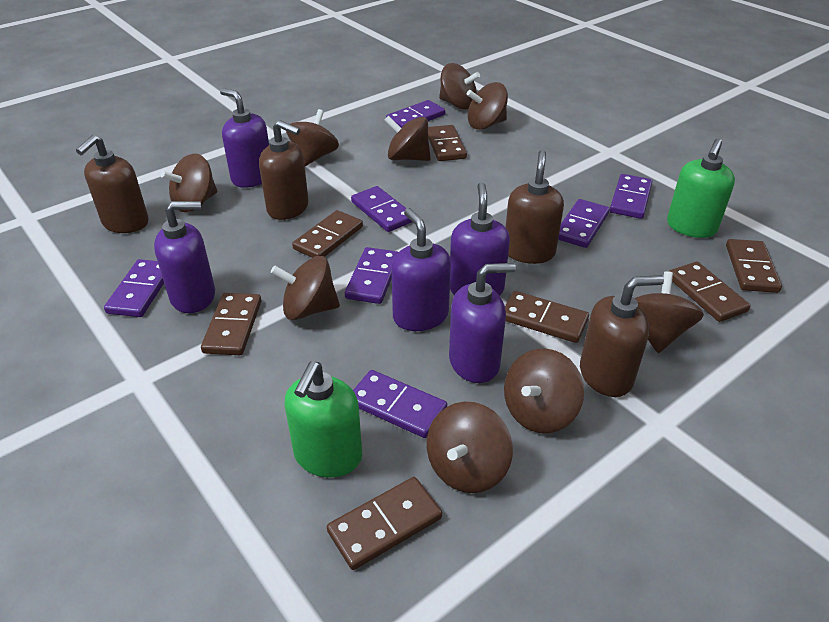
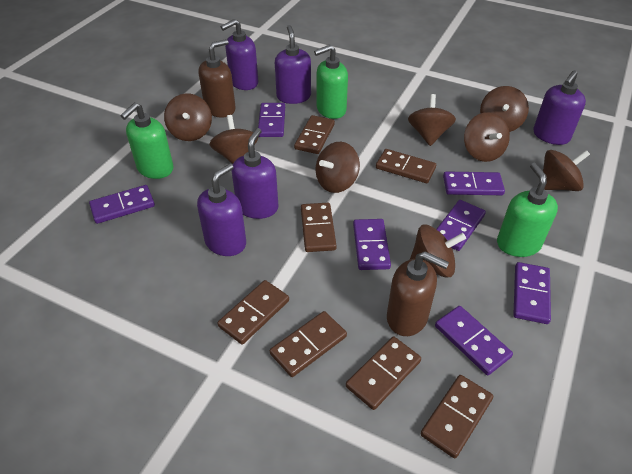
brown soap dispenser: [76,135,148,233] [259,120,309,220] [506,150,564,264] [580,275,664,397] = 4 -> [199,39,236,118] [387,251,449,336] = 2
brown spinning top: [160,154,217,212] [271,256,340,320] [286,109,339,166] [384,116,431,161] [427,402,513,493] [439,63,480,109] [467,82,508,130] [504,348,584,433] [635,271,704,353] = 9 -> [164,93,212,141] [209,115,258,164] [315,142,360,193] [408,94,456,146] [410,225,466,278] [464,112,510,162] [480,86,529,132] [543,150,590,191] = 8
green soap dispenser: [285,362,362,478] [667,139,735,238] = 2 -> [120,103,173,179] [314,45,348,119] [497,163,558,257] = 3

